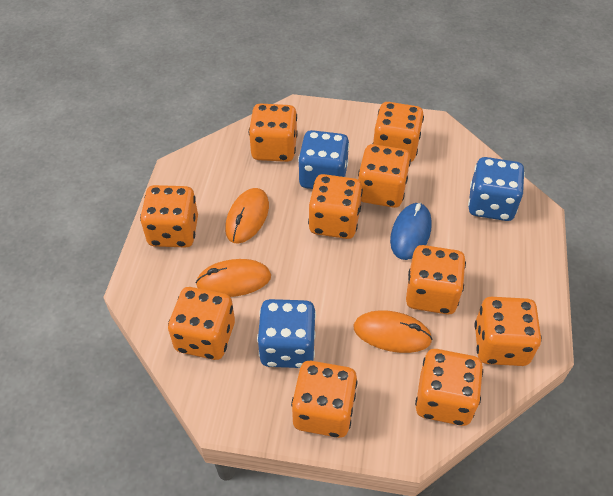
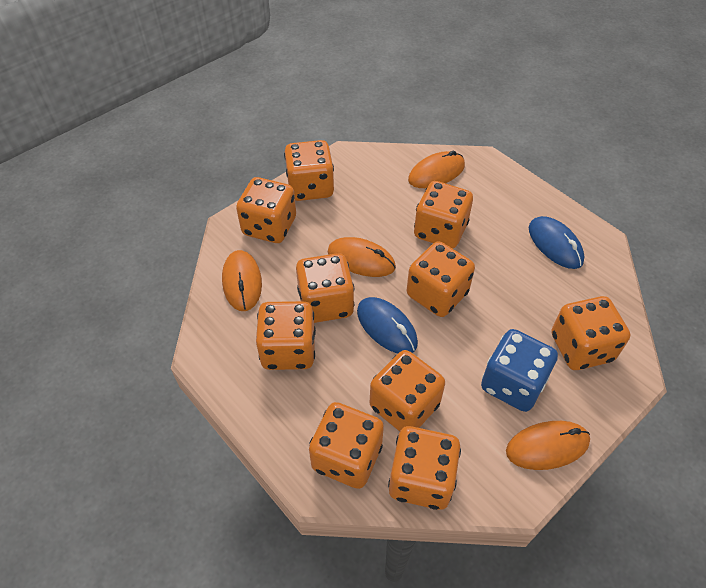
blue dice: [257,299,316,368] [298,130,350,189] [468,157,525,221] = 3 -> [481,329,558,412] = 1
blue mouse: [390,202,432,260] = 1 -> [357,297,418,353] [529,216,584,269] = 2
orange mouse: [196,259,271,297] [225,188,269,244] [354,310,433,353] = 3 -> [222,250,262,311] [328,237,396,277] [408,151,465,188] [506,421,590,470] = 4

